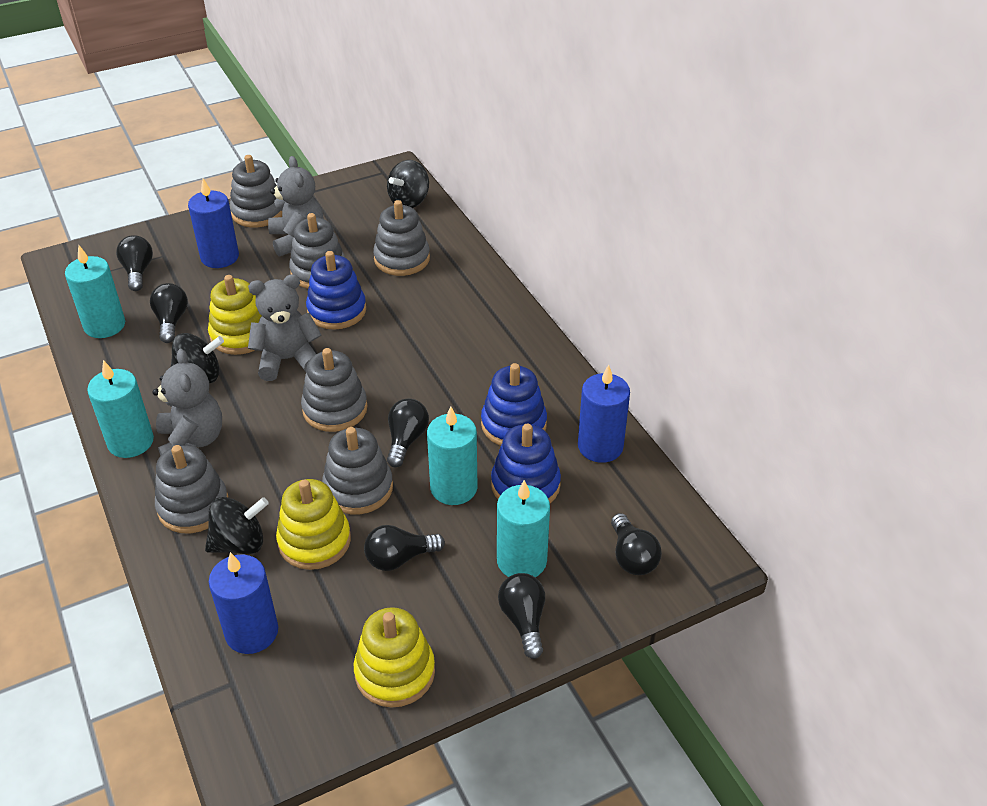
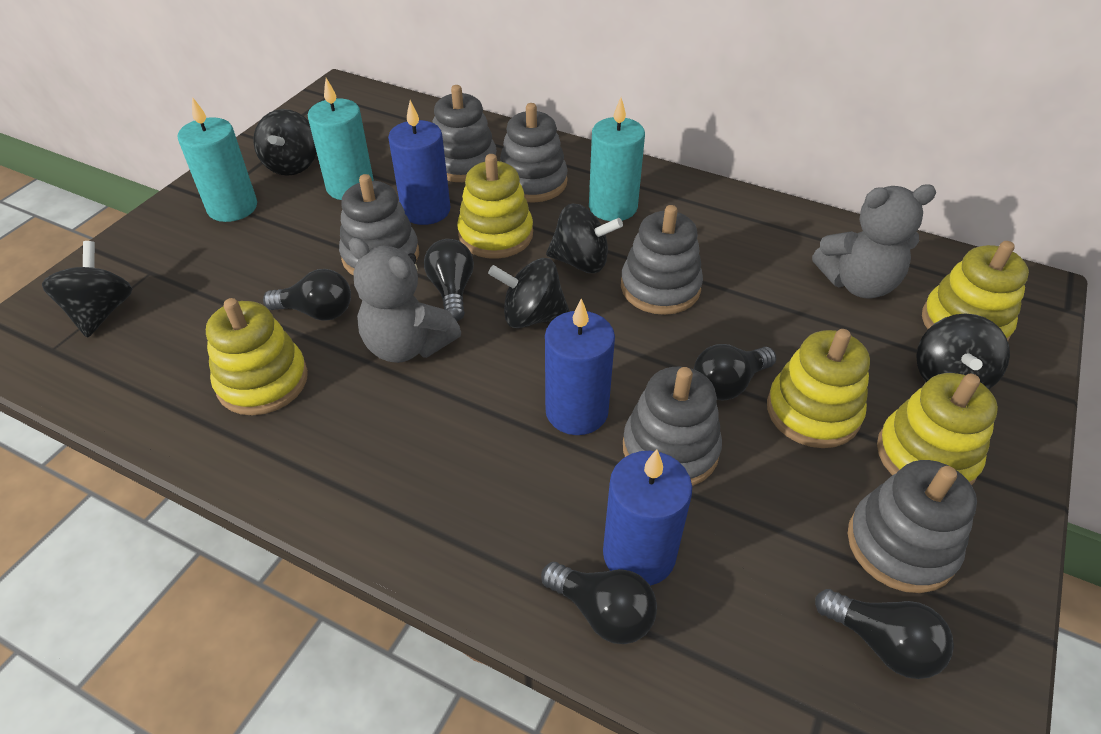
black light bulb: [116,235,153,291] [150,283,188,343] [364,525,445,571] [387,398,429,467] [498,573,545,659] [611,513,662,575] = 6 -> [263,269,351,321] [424,239,474,321] [541,562,657,644] [694,344,776,400] [815,589,954,679] = 5
black spinning top: [171,333,224,383] [205,497,269,554] [387,160,429,208] = 3 -> [42,241,133,338] [253,109,317,176] [488,258,570,328] [546,204,623,273] [916,314,1010,389] = 5
blue stacking toy: [306,251,366,330] [481,363,547,446] [491,423,561,503] = 3 -> none = 0
grey teddy bear: [153,349,222,456] [248,274,321,381] [268,156,323,256] = 3 -> [349,237,461,363] [812,184,936,298] = 2
turquoise candle: [65,245,125,338] [87,360,154,458] [427,406,478,505] [497,480,550,577] = 4 -> [178,97,257,222] [308,78,374,200] [589,98,645,221] = 3
yellow stacking toy: [208,275,262,355] [276,479,351,570] [354,607,435,708] = 3 -> [206,298,308,415] [457,154,533,259] [767,329,870,448] [877,373,998,485] [922,241,1029,341] = 5

